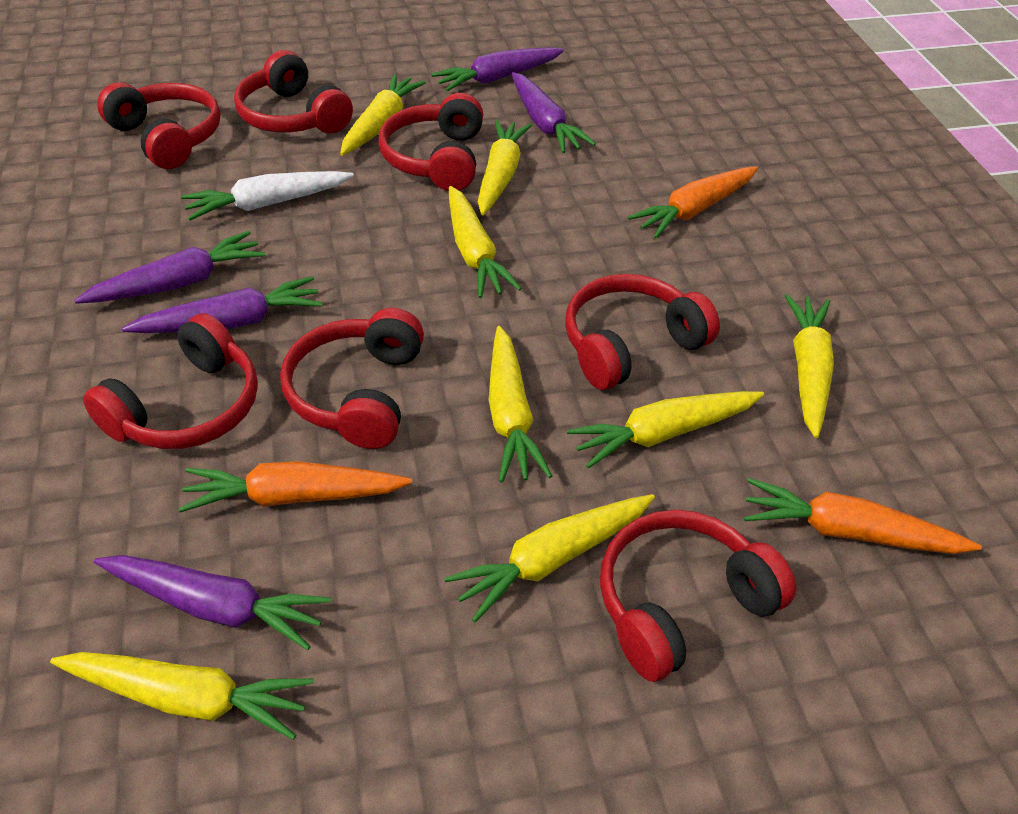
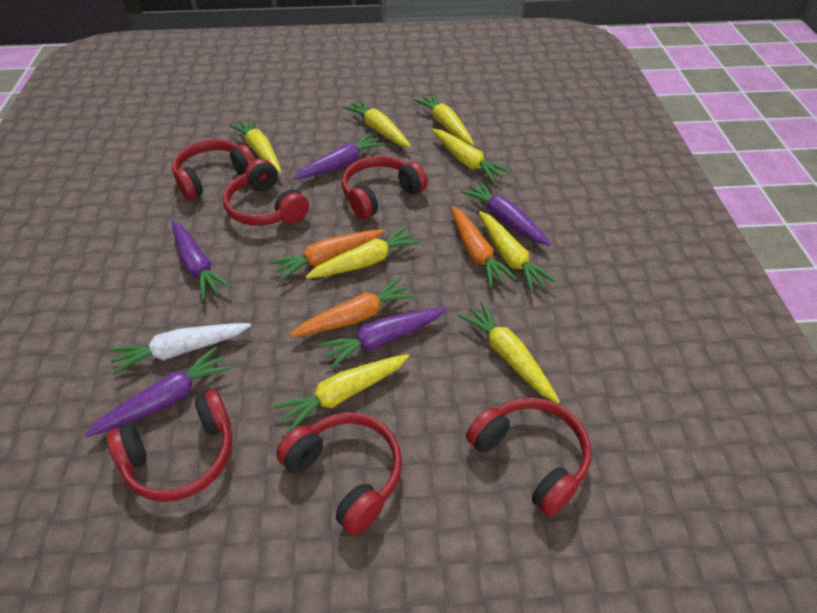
red headphones: [83,313,258,449] [97,82,221,169] [234,50,353,133] [280,308,424,449] [379,93,483,191] [565,274,720,390] [600,510,796,682] = 7 -> [107,390,232,502] [172,140,255,200] [223,159,309,226] [276,412,402,535] [341,156,428,219] [466,398,591,517] = 6

